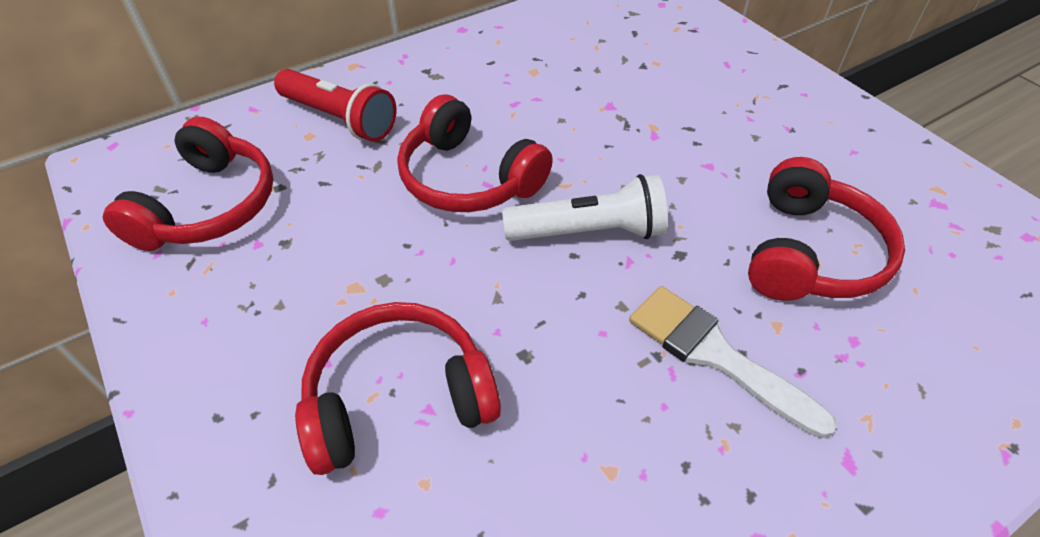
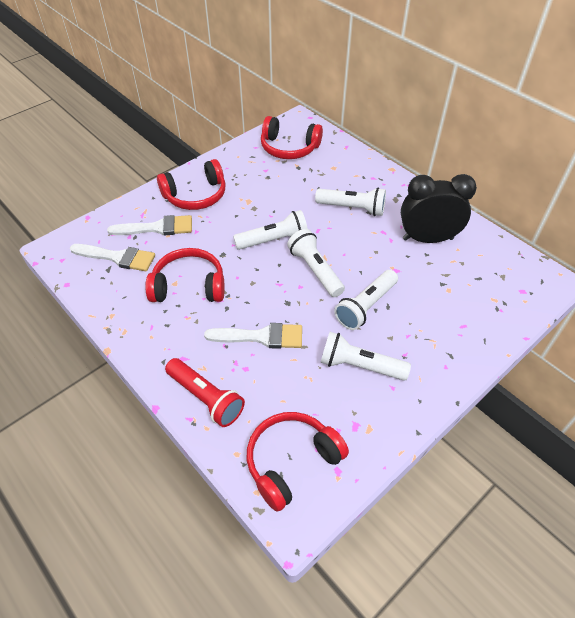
black clock: none = 0 -> [401,174,477,243] = 1
white brush: [629,286,837,438] = 1 -> [70,244,155,271] [107,215,192,235] [204,323,302,349] = 3
white flashlight: [502,174,668,241] = 1 -> [233,210,308,250] [287,229,345,297] [315,187,386,216] [320,332,411,381] [334,270,398,330] = 5

